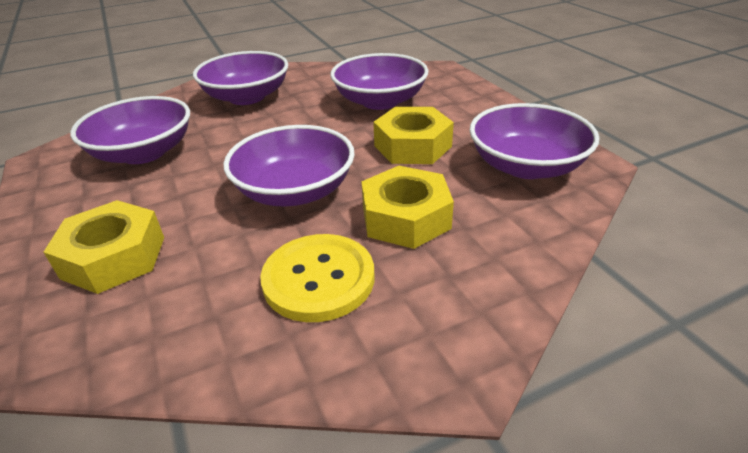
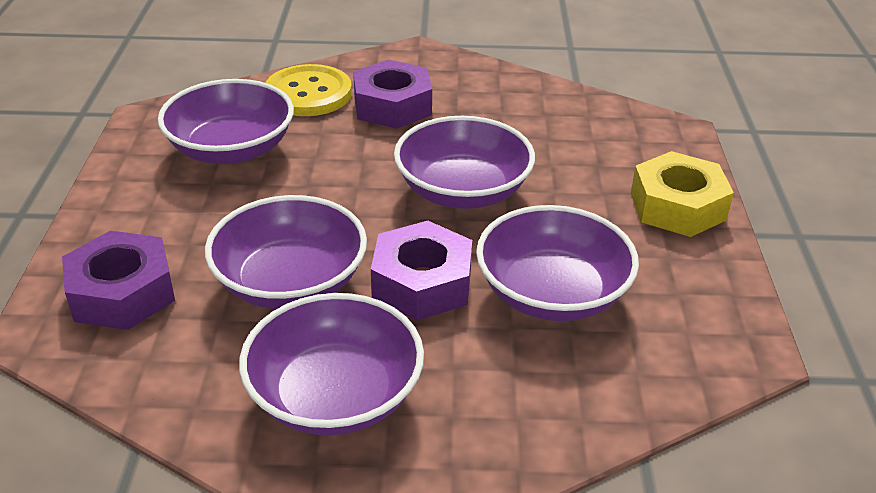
purple nut: none = 0 -> [62,231,175,330] [353,59,432,129] [371,221,472,321] = 3
yellow nut: [44,200,164,294] [361,166,454,249] [373,107,454,164] = 3 -> [631,151,734,237] = 1

